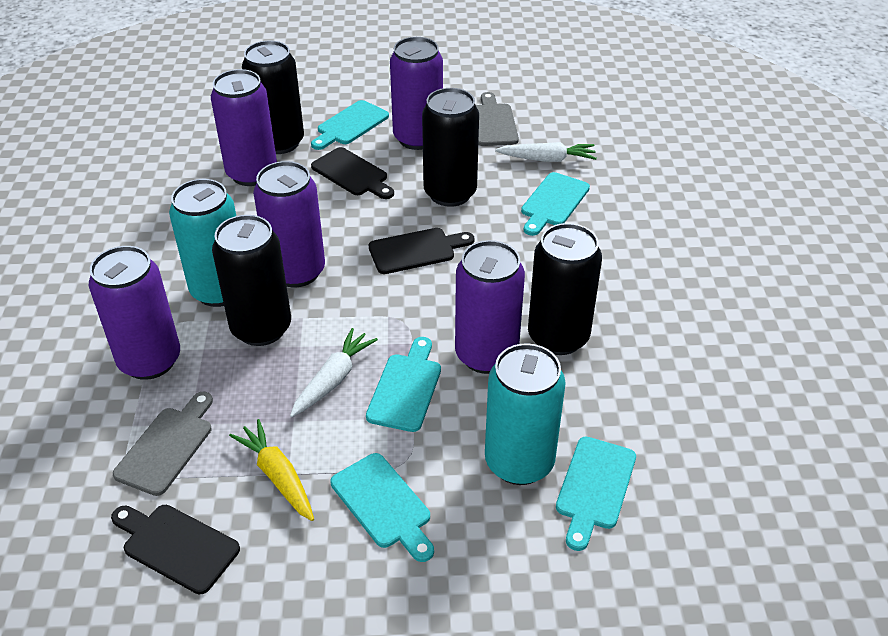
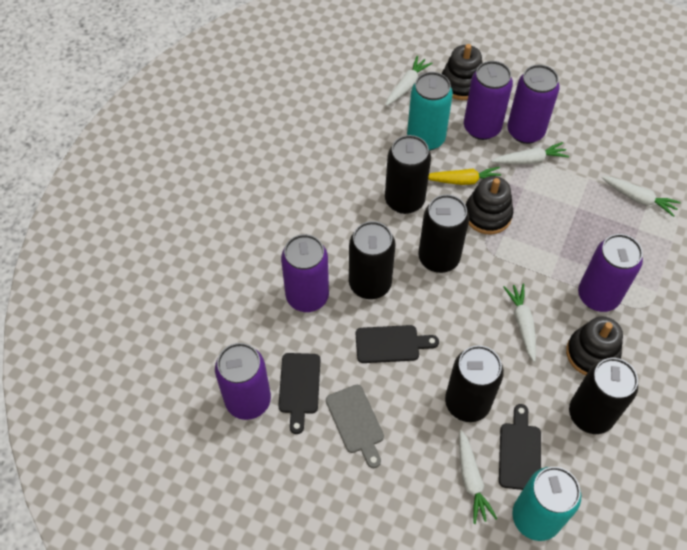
black can: [212,215,291,346] [242,41,304,154] [422,88,479,207] [528,223,602,355] = 4 -> [349,221,396,299] [385,135,431,214] [418,194,469,273] [445,345,504,422] [569,358,638,434] = 5
black stacking toy: none = 0 -> [442,44,483,100] [466,176,513,235] [566,316,623,375] = 3
grey cutting board: [113,391,213,496] [476,92,519,146] = 2 -> [326,385,384,468] = 1
turquoise cutting board: [311,100,389,150] [330,453,434,562] [366,337,441,432] [521,172,590,236] [556,437,636,551] = 5 -> none = 0
white carrot: [290,328,378,417] [495,142,597,162] = 2 -> [386,56,433,106] [459,430,497,524] [492,142,569,164] [504,284,536,362] [602,176,681,217] = 5

